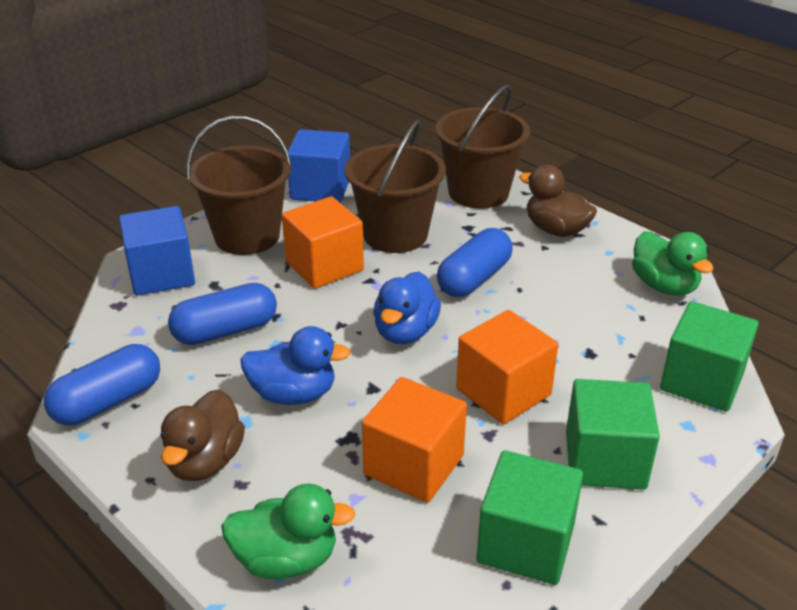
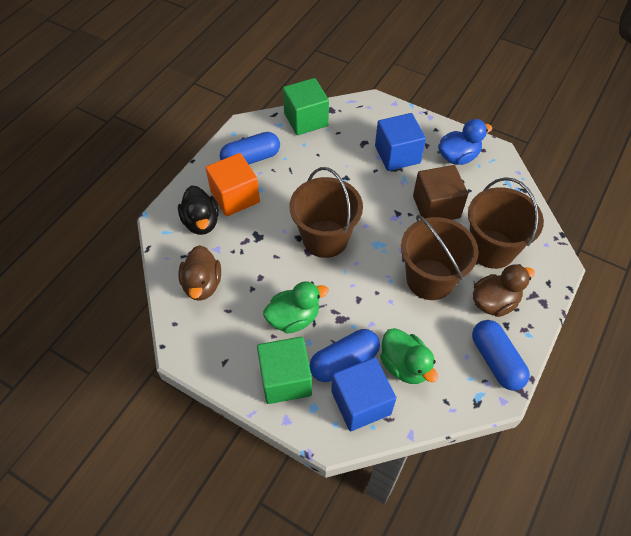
black duck: none = 0 -> [178,185,219,235] = 1
blue duck: [240,326,351,405] [373,272,441,344] = 2 -> [438,119,493,165] = 1
brown cube: none = 0 -> [413,165,468,220] = 1
green cube: [477,450,583,585] [566,379,660,490] [660,301,759,412] = 3 -> [257,337,312,404] [283,78,329,135] = 2
orange cube: [282,196,364,289] [362,377,467,503] [456,310,558,424] = 3 -> [205,153,260,216] = 1

